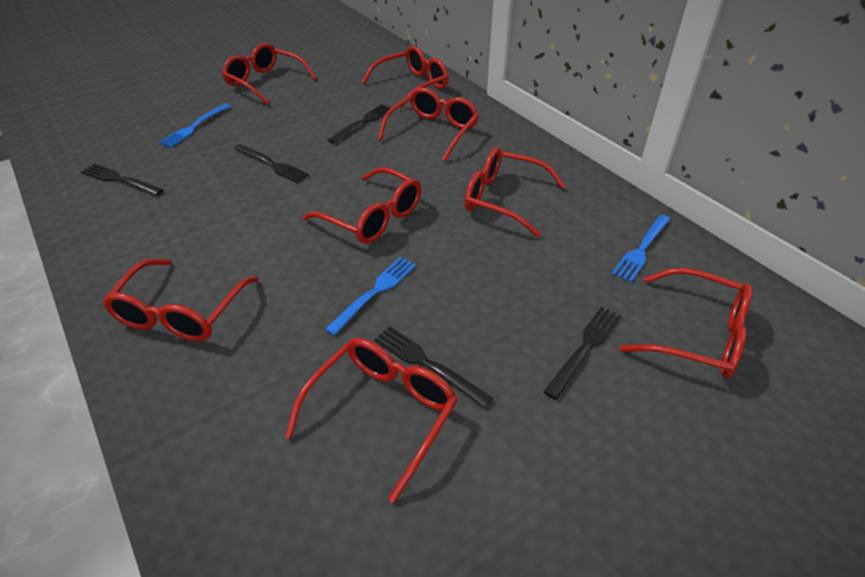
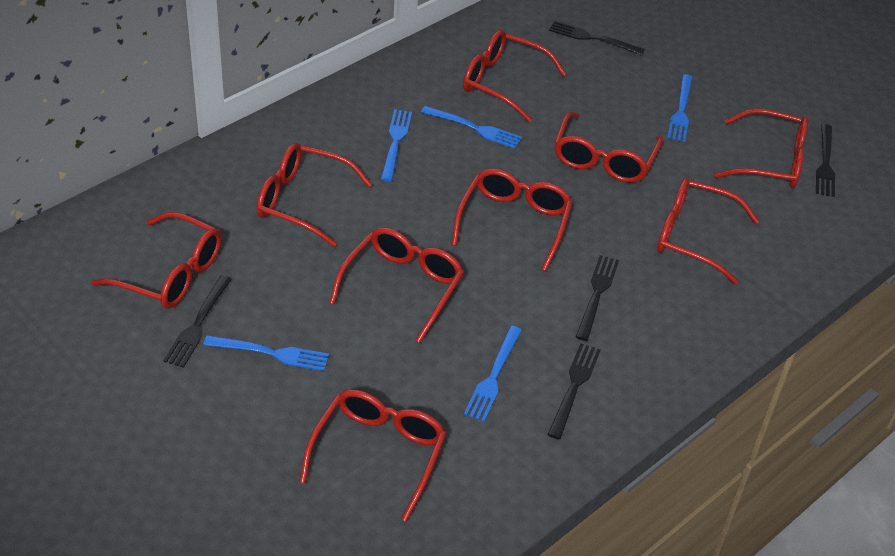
blue fork: [159,104,231,148] [325,257,416,336] [612,215,670,282] = 3 -> [204,335,329,371] [381,110,412,182] [421,106,522,149] [464,326,522,422] [667,74,693,142] = 5
red glasses: [103,259,259,341] [222,43,317,105] [285,338,458,503] [303,167,421,244] [362,46,449,109] [378,87,479,161] [464,147,566,237] [620,268,753,378] = 8 -> [91,212,222,309] [256,143,372,247] [300,389,447,522] [329,227,464,343] [452,168,573,271] [463,30,567,122] [554,112,663,183] [657,178,759,284] [714,108,808,188] = 9

